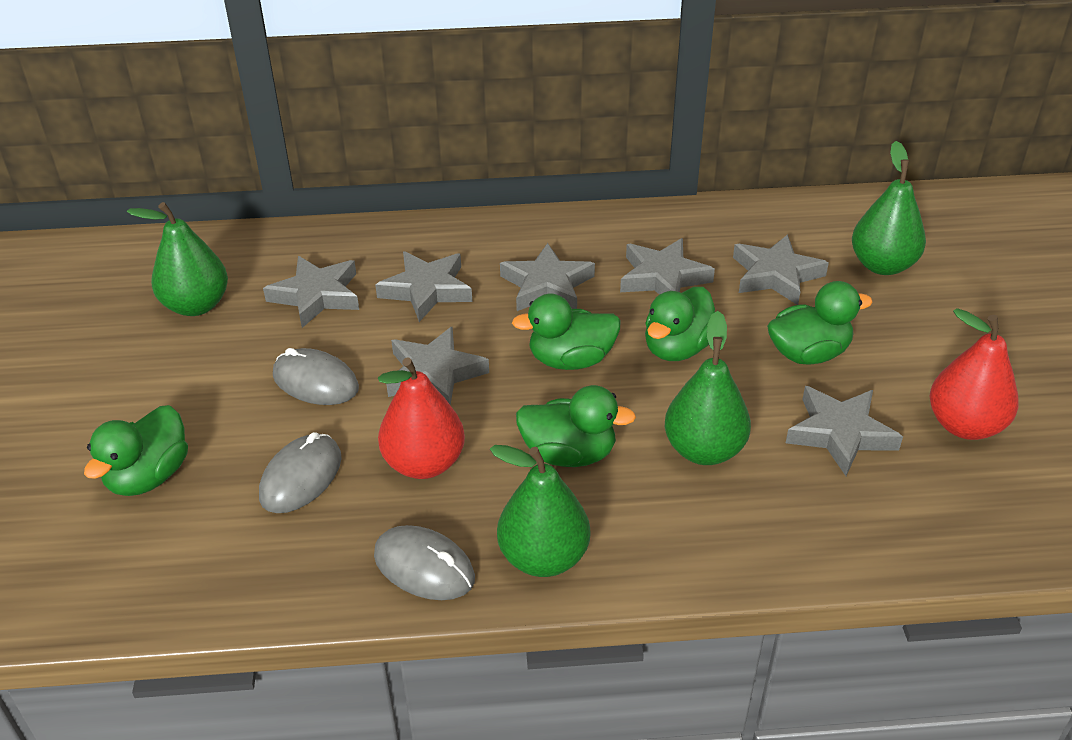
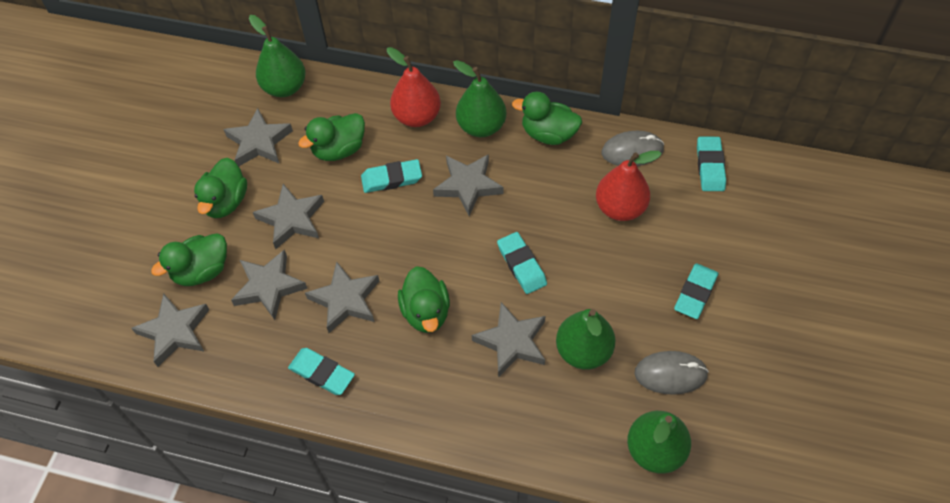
grey mouse: [259,432,342,513] [273,348,359,405] [374,525,475,600] = 3 -> [602,131,664,166] [634,351,709,395] = 2
turquoise eraser: none = 0 -> [288,348,355,395] [361,159,422,193] [497,232,547,294] [674,263,719,319] [697,137,726,191] = 5

